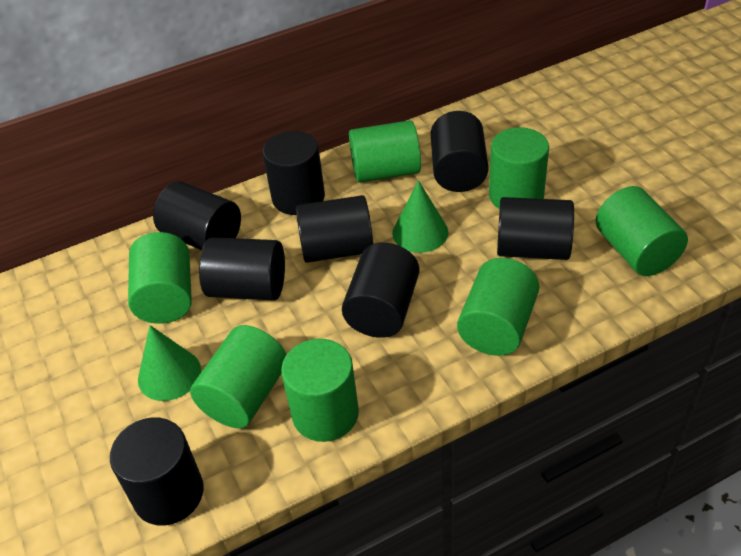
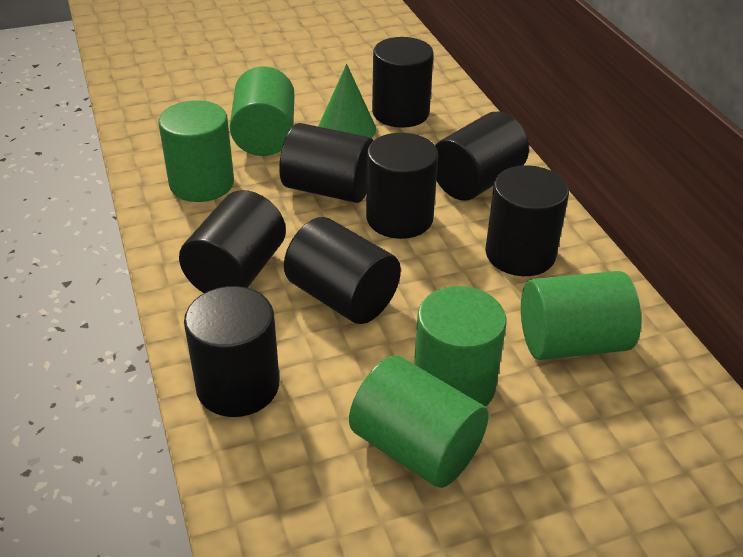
green cone: [138,325,201,401] [392,180,448,253] = 2 -> [318,64,376,138] = 1
green cylinder: [128,232,192,324] [190,325,287,428] [281,339,359,442] [349,120,421,183] [457,258,539,356] [489,127,549,209] [595,186,688,276] = 7 -> [158,100,234,202] [230,66,294,156] [349,356,489,488] [414,286,506,407] [521,271,641,360] = 5

